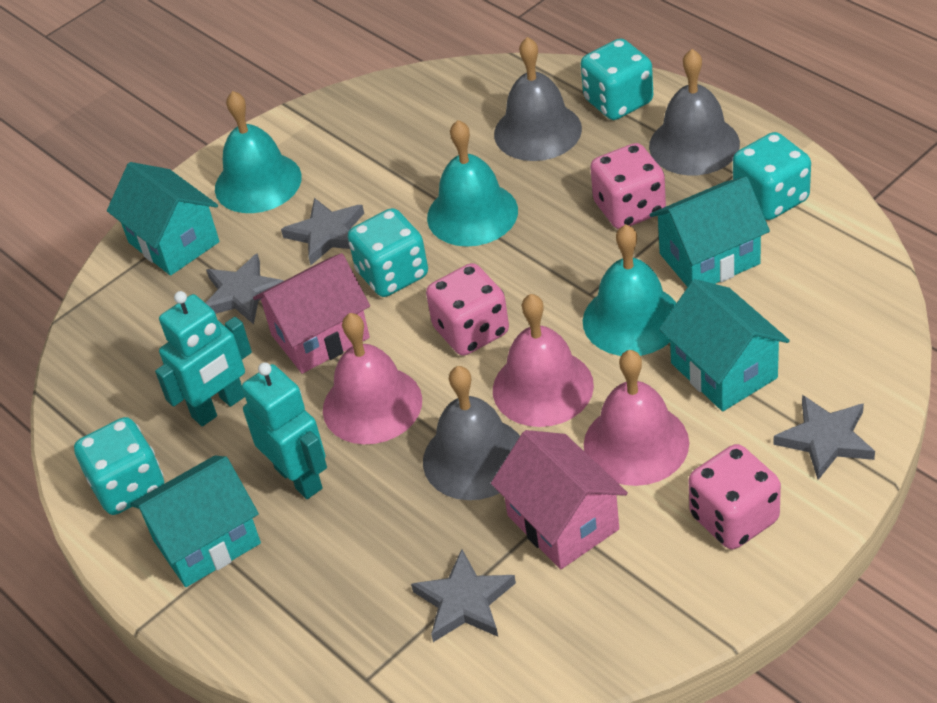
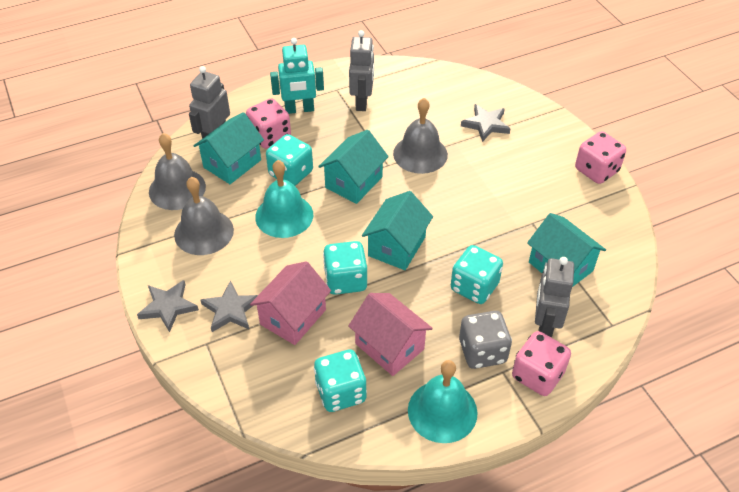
grey dice: none = 0 -> [459,311,512,369] = 1
grey robot: none = 0 -> [189,66,230,139] [349,30,374,111] [535,257,574,338] = 3
grey star: [206,253,284,324] [281,198,364,265] [411,549,516,642] [773,395,875,480] = 4 -> [137,280,199,332] [200,280,258,332] [461,104,510,142] = 3
pink bell: [323,313,422,444] [493,294,594,427] [584,350,689,486] = 3 -> none = 0
turquoise bell: [215,91,302,213] [427,120,518,246] [583,224,676,356] = 3 -> [255,160,313,238] [408,360,478,443] = 2
turquoise robot: [155,291,252,426] [242,362,327,499] = 2 -> [270,38,324,114] = 1

